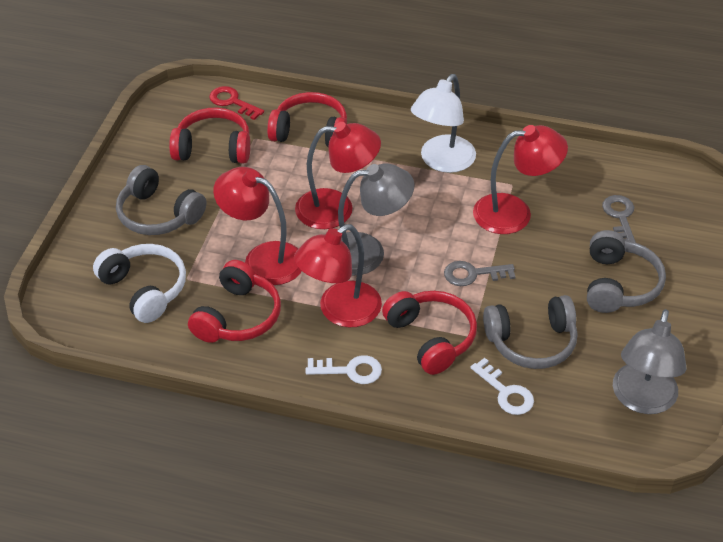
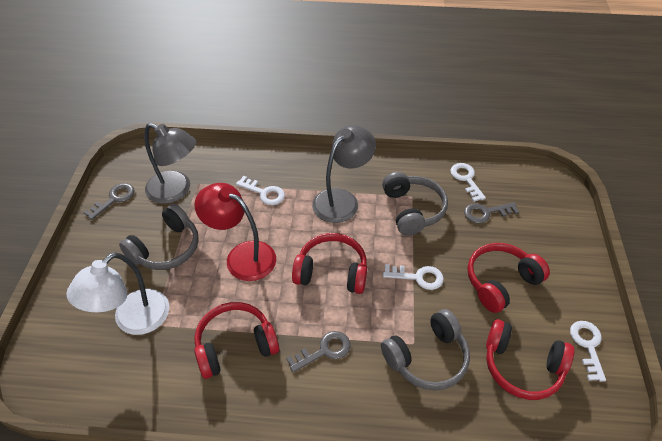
grey key: [444,261,515,286] [602,195,636,243] = 2 -> [83,183,134,220] [286,331,350,372] [464,202,519,223] = 3
red key: [209,86,264,120] = 1 -> none = 0
red lamp: [213,167,302,285] [294,224,382,327] [295,122,381,229] [473,125,568,234] = 4 -> [194,183,276,281] = 1
white headphones: [93,244,186,323] = 1 -> none = 0
white key: [305,355,382,384] [470,358,534,415] = 2 -> [236,176,285,205] [383,264,444,290] [450,163,486,202] [570,321,606,382] = 4

